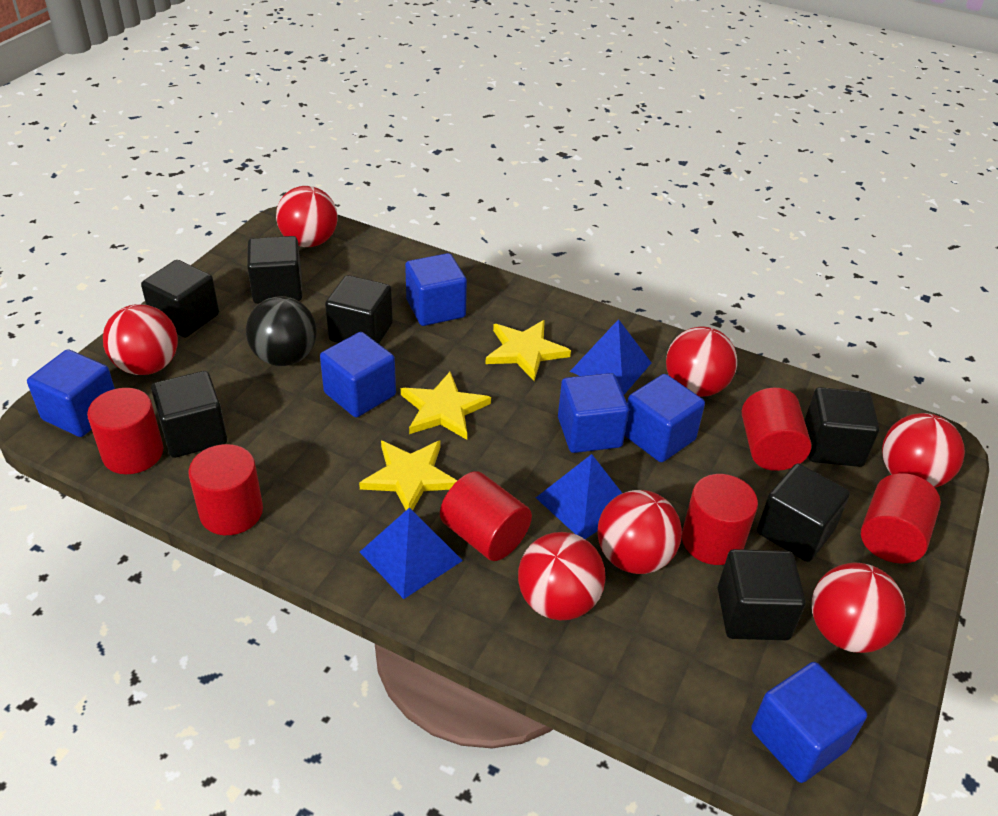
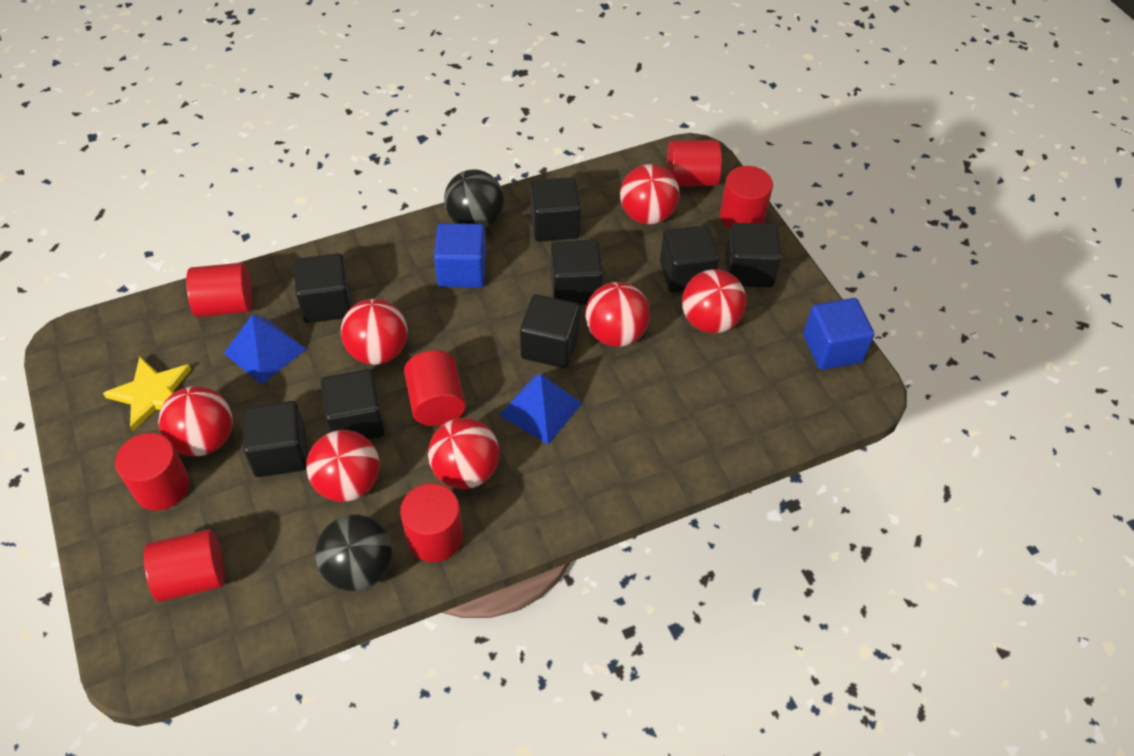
black ball: [246,296,317,366] = 1 -> [315,515,392,591] [444,170,504,228] = 2
black cube: [141,260,219,338] [151,371,227,458] [247,236,302,304] [325,275,393,344] [718,549,806,640] [757,463,850,562] [804,387,879,467] = 7 -> [242,401,307,477] [294,253,351,323] [321,369,385,440] [520,294,580,368] [531,177,581,242] [551,240,603,305] [660,225,719,293] [726,223,781,287] = 8
blue cube: [27,349,115,437] [320,332,396,417] [405,253,467,326] [558,373,629,453] [625,374,705,462] [751,662,867,783] = 6 -> [434,223,486,288] [803,298,874,370] = 2
blue pyramid: [360,507,463,599] [536,454,622,539] [570,319,652,394] = 3 -> [224,314,306,385] [499,374,582,444] = 2
red cylinder: [87,388,164,474] [188,444,263,535] [440,471,532,561] [682,474,758,565] [742,388,812,471] [861,473,941,564] = 6 -> [115,433,190,510] [144,529,225,602] [186,263,253,317] [400,483,463,562] [404,350,466,426] [667,140,722,186] [720,166,773,229] = 7
yellow star: [359,440,457,510] [401,372,491,440] [486,320,571,381] = 3 -> [103,356,191,431] = 1

